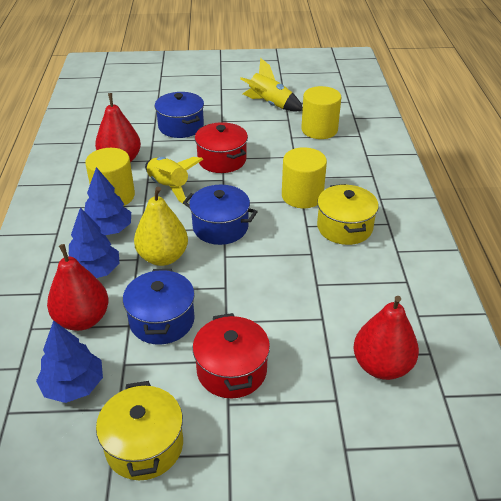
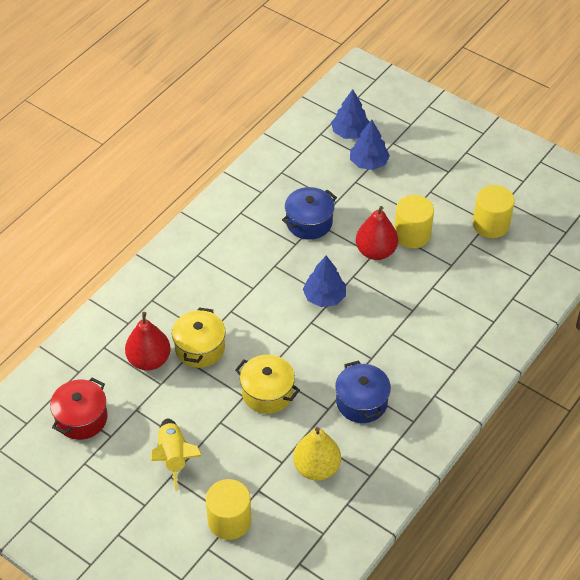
blue pot: [123,269,195,345] [155,92,204,138] [183,185,258,245] = 3 -> [282,187,337,240] [335,360,391,423] = 2
red pear: [47,244,109,331] [95,93,141,162] [353,296,419,380] = 3 -> [125,312,171,371] [356,206,398,260] = 2
red pot: [193,313,270,398] [195,122,248,173] = 2 -> [50,377,108,440] = 1
yellow rocket: [145,157,204,206] [240,58,303,111] = 2 -> [151,419,202,491] = 1

